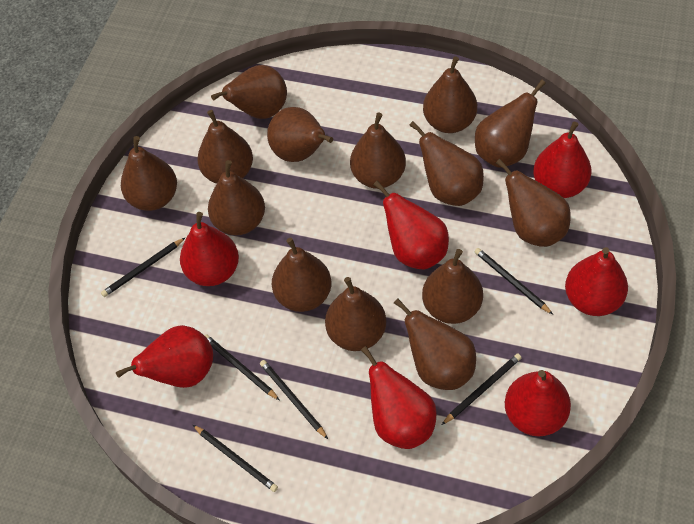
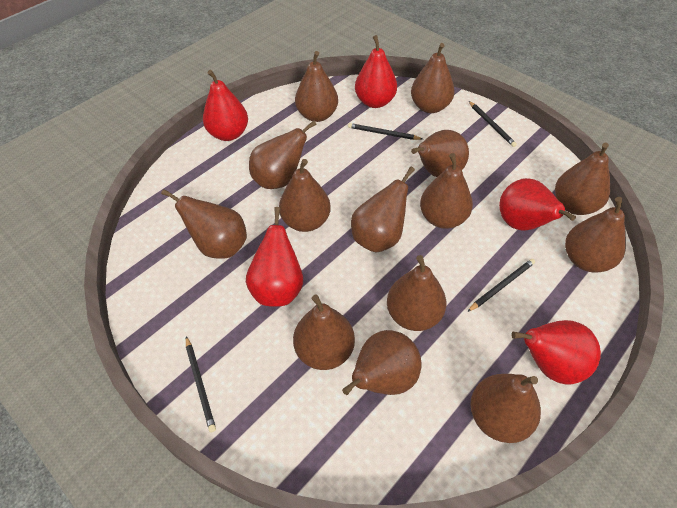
black pencil: [101,238,185,297] [193,425,278,492] [204,334,280,400] [260,360,328,439] [442,353,522,425] [475,248,553,314] = 6 -> [186,336,216,432] [348,123,422,140] [467,259,535,312] [469,101,517,147] = 4
red pear: [116,325,213,388] [180,212,239,286] [361,346,437,449] [373,181,449,269] [505,370,571,437] [533,122,592,198] [565,247,628,316] = 7 -> [203,70,248,141] [246,207,303,307] [355,35,397,108] [499,178,576,231] [511,320,601,384] = 5

